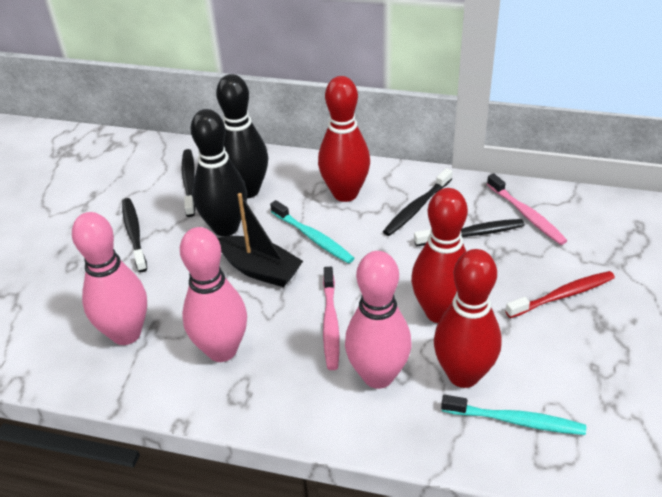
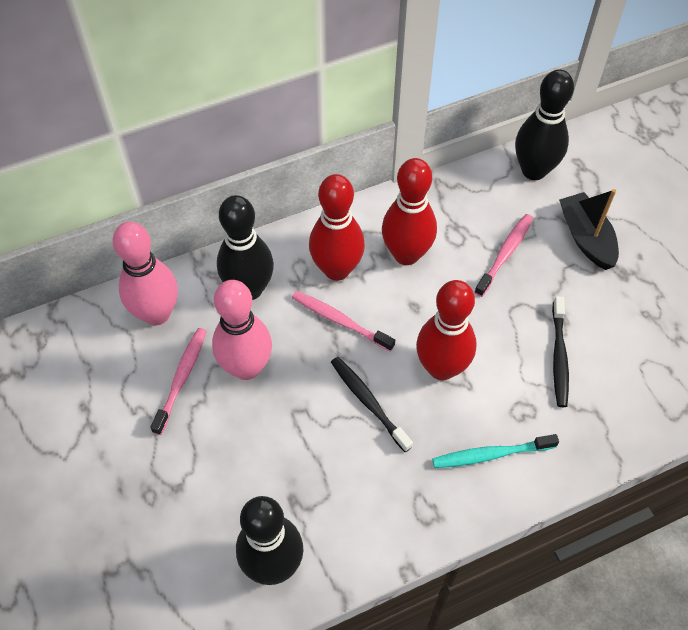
black bowling pin: [190,109,247,236] [216,74,268,199] = 2 -> [217,195,274,300] [236,496,304,585] [515,69,574,180] = 3
black toothbrush: [122,198,147,272] [182,149,195,217] [383,168,453,236] [414,219,525,246] = 4 -> [331,357,413,452] [552,296,569,407] = 2
pink bowling pin: [72,212,147,345] [180,227,247,362] [345,251,411,389] = 3 -> [113,222,178,325] [212,280,272,380] = 2
pink toothbrush: [323,267,340,370] [487,174,567,245] = 2 -> [150,328,207,435] [292,291,395,352] [474,214,533,297] = 3
red toothbrush: [505,271,615,318] = 1 -> none = 0
turquoise toothbrush: [270,200,354,264] [441,395,586,435] = 2 -> [432,434,559,468] = 1

